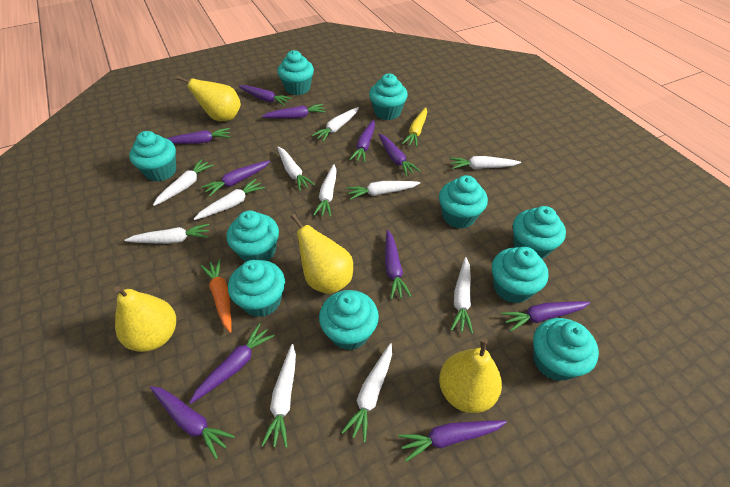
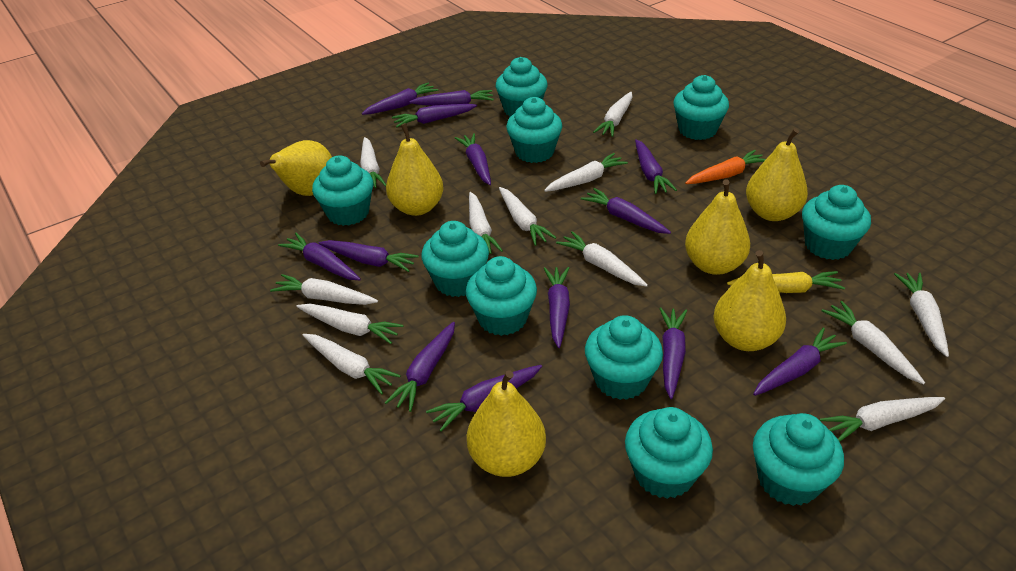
purple carrot: [150,386,235,459] [167,128,230,144] [189,323,275,404] [202,160,270,197] [238,85,292,106] [262,104,326,118] [349,120,375,163] [378,134,420,176] [385,230,411,299] [398,420,507,462] [501,301,590,332] = 11 -> [278,233,361,280] [319,240,419,272] [362,83,438,115] [385,322,455,412] [392,104,477,127] [409,90,494,106] [426,365,542,431] [455,133,491,185] [544,267,570,348] [581,188,671,234] [635,139,677,194] [659,308,687,399] [753,328,847,396] = 13
white carrot: [125,224,209,244] [153,159,214,206] [194,179,265,220] [261,344,296,448] [277,147,315,191] [312,107,359,142] [313,164,337,217] [341,343,392,443] [346,181,420,200] [450,156,521,169] [451,257,473,334] = 11 -> [270,274,378,305] [297,304,403,344] [303,334,401,395] [360,137,386,188] [469,192,503,254] [499,187,556,246] [544,153,628,192] [556,231,648,287] [593,92,633,137] [819,397,945,442] [821,301,925,384] [894,273,949,357] = 12
yellow pear: [114,286,176,352] [177,76,241,121] [291,214,353,294] [439,338,502,413] = 4 -> [260,140,332,196] [386,123,444,216] [467,371,546,477] [685,179,750,275] [713,250,786,351] [746,128,808,221] = 6

